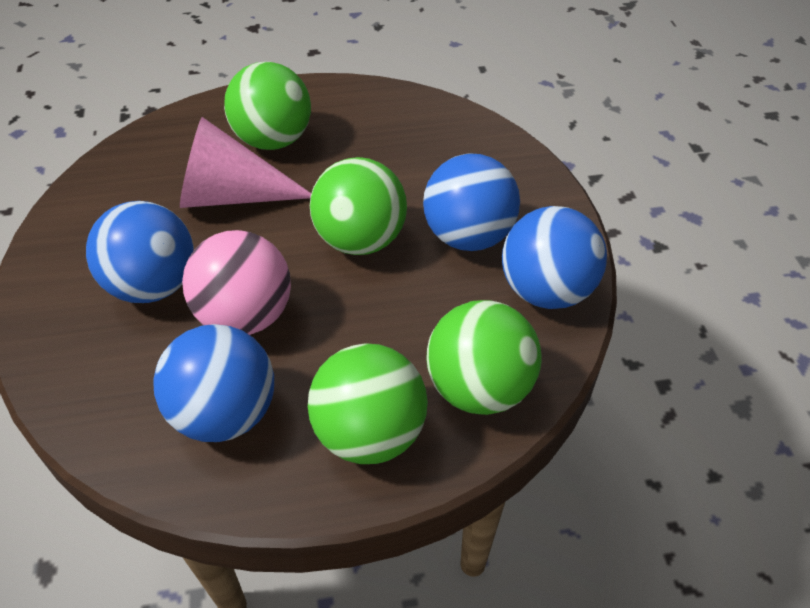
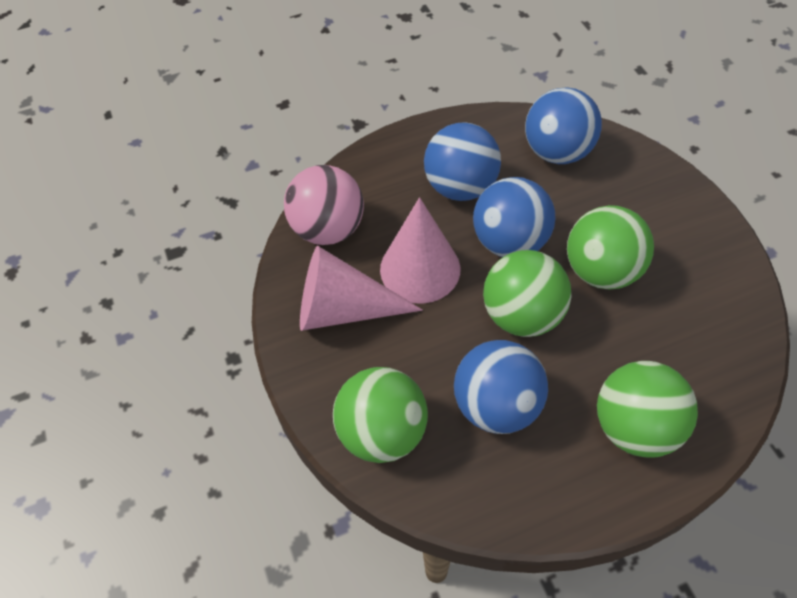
pink cone: [180,117,311,208] = 1 -> [300,246,423,331] [380,197,460,304] = 2

